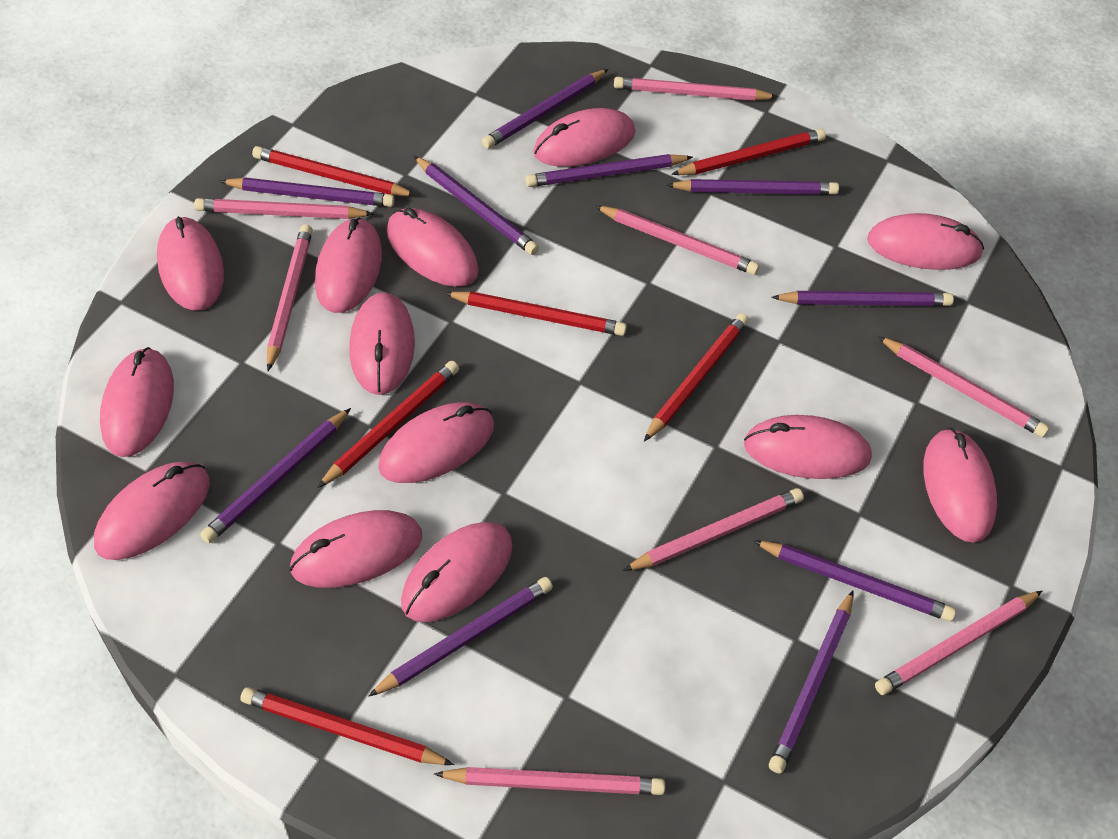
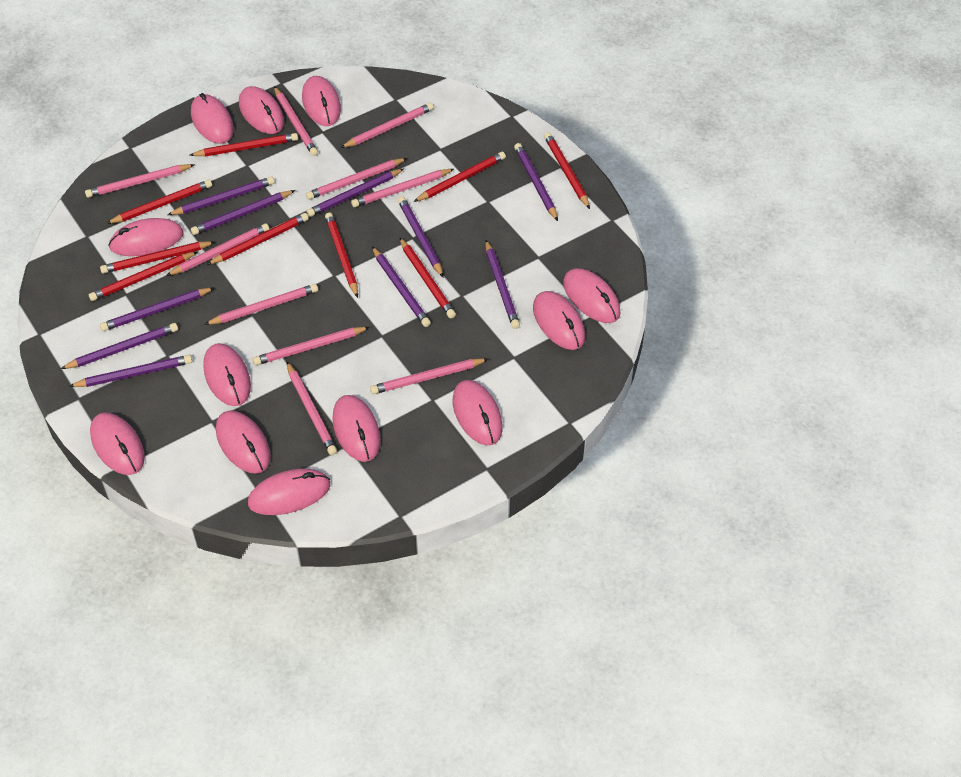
pink mouse: [94,462,210,560] [100,347,174,457] [157,216,224,311] [289,510,422,588] [315,217,382,313] [349,292,415,395] [378,402,494,483] [387,208,479,287] [401,522,512,622] [533,108,636,167] [744,415,872,479] [867,213,984,270] [923,428,997,543] = 13 -> [90,413,145,475] [108,218,184,256] [191,93,234,144] [203,343,251,406] [216,410,271,474] [239,86,284,134] [248,468,330,515] [302,76,341,126] [332,395,381,462] [453,380,502,446] [533,291,585,350] [563,268,621,323] = 12
pink pencil: [194,198,374,219] [267,225,313,371] [434,767,665,795] [595,206,760,275] [614,77,778,101] [623,488,804,571] [875,591,1042,695] [878,336,1050,437] = 8 -> [85,164,195,198] [166,223,269,276] [204,284,318,325] [253,327,369,365] [274,87,318,156] [287,362,337,455] [306,158,407,200] [341,103,434,148] [351,169,454,207] [370,358,488,394] = 10
red pencil: [240,687,454,765] [252,146,416,196] [317,361,459,488] [445,291,627,336] [644,313,749,442] [671,129,826,175] = 6 -> [89,252,198,301] [100,241,215,274] [106,179,212,224] [190,133,298,157] [207,213,309,265] [325,213,358,298] [399,237,456,318] [413,152,506,202] [544,132,590,209] = 9

